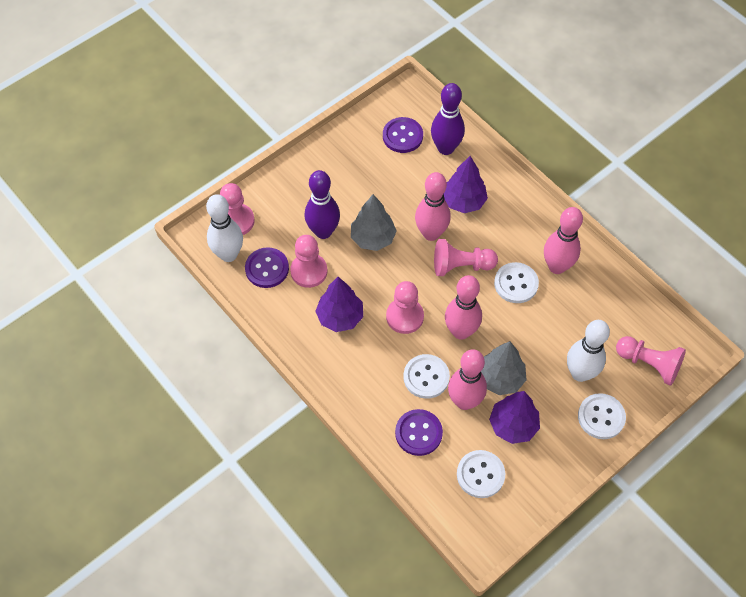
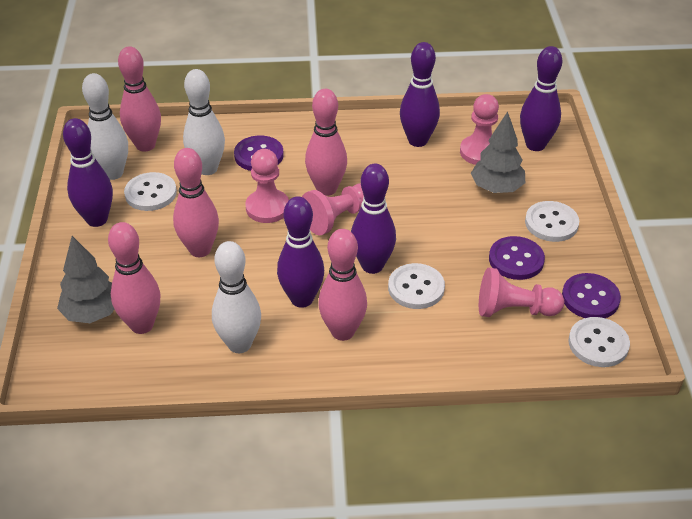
pink bowling pin: [415,172,450,241] [445,275,482,340] [448,349,487,410] [544,207,583,274] = 4 -> [108,222,161,334] [118,46,161,152] [173,148,219,257] [305,89,347,196] [318,229,367,341] = 5
pink pawn: [220,183,255,235] [290,235,327,288] [386,281,424,334] [434,239,498,276] [616,336,686,386] = 5 -> [245,149,289,223] [302,183,364,235] [460,94,499,165] [479,268,564,317] = 4
purple bowling pin: [305,170,340,239] [431,83,465,155] = 2 -> [63,118,113,227] [277,196,324,308] [351,164,396,274] [400,42,440,147] [520,46,562,151] = 5
purple tree: [315,277,363,332] [443,156,488,213] [489,391,540,444] = 3 -> none = 0
white bowling pin: [206,194,243,262] [567,320,610,382] = 2 -> [82,73,128,180] [183,69,225,175] [212,241,261,353] = 3

